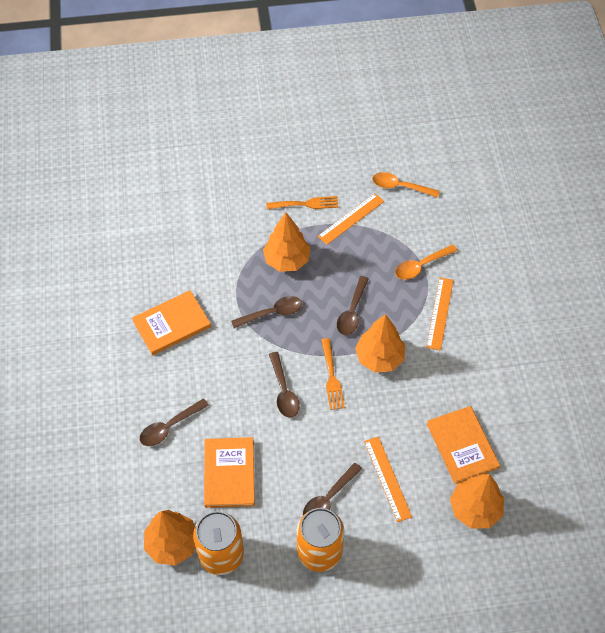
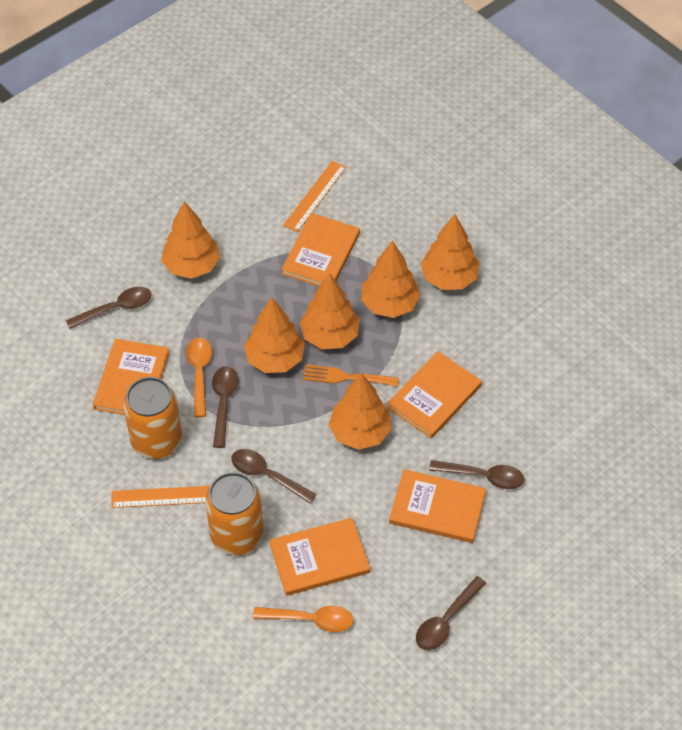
orange book: [132,290,211,355] [204,437,255,508] [427,406,500,484] = 3 -> [93,339,170,415] [269,518,370,596] [281,213,360,286] [387,351,482,439] [389,469,486,543] = 5
orange fork: [266,196,339,209] [321,338,345,410] = 2 -> [303,364,399,387] = 1
orange ruler: [318,193,384,245] [364,436,412,522] [426,277,454,351] = 3 -> [111,486,210,508] [283,161,346,232] = 2
orange tree: [144,510,195,566] [263,213,310,272] [355,314,405,372] [450,474,504,529] = 4 -> [161,202,220,279] [244,297,305,373] [299,273,360,349] [329,373,392,450] [361,241,420,318] [420,214,479,290] = 6

